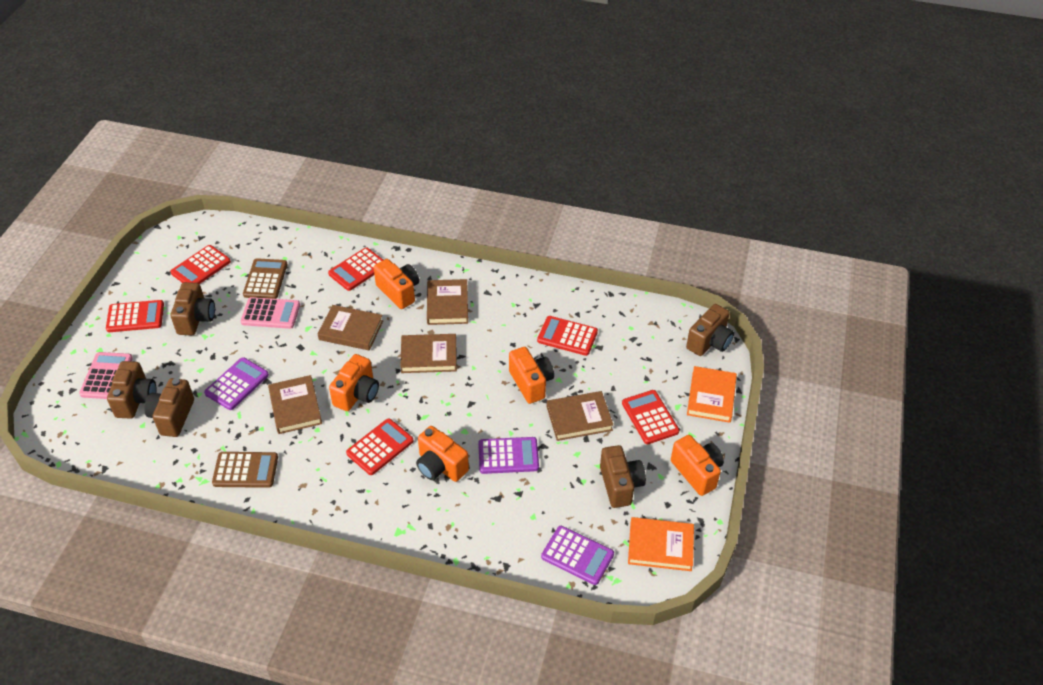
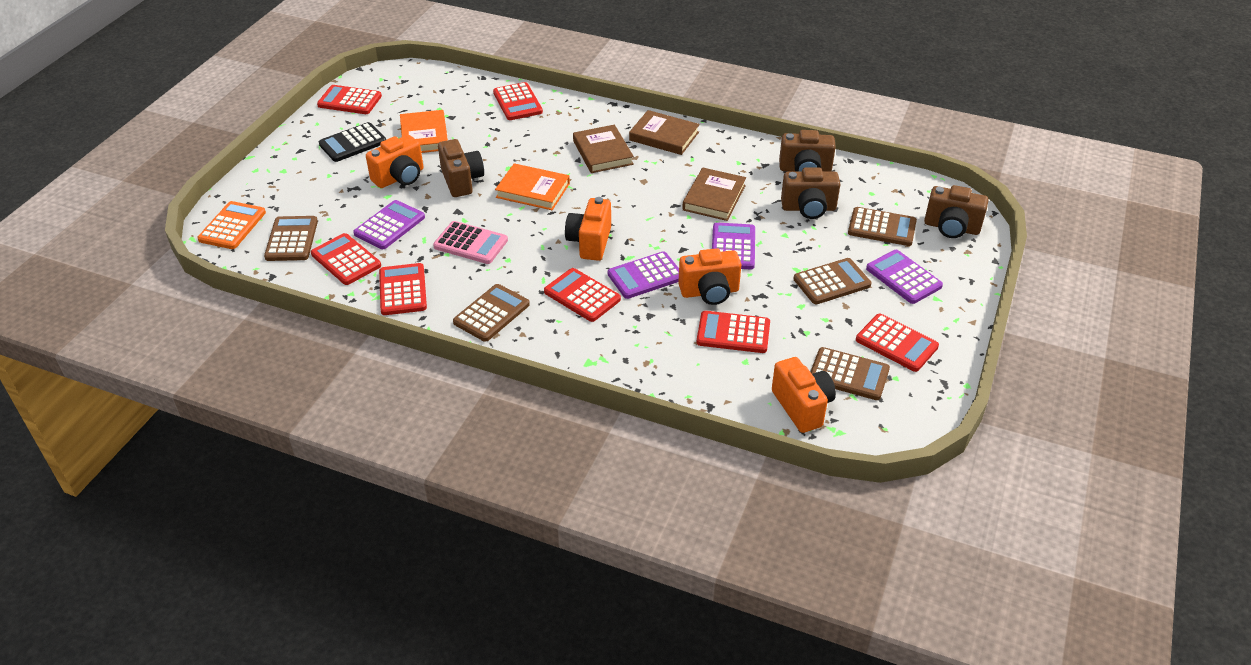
black calculator: none = 0 -> [319,122,386,162] = 1
brown book: [268,375,322,434] [318,305,383,350] [400,334,457,373] [427,279,468,325] [547,391,613,441] = 5 -> [573,125,634,173] [629,110,700,155] [682,168,746,221] = 3
brown calculator: [212,452,278,488] [243,258,287,299] = 2 -> [264,216,318,261] [453,284,530,342] [793,258,871,304] [810,347,890,400] [848,207,917,246] = 5
brown camera: [107,361,157,419] [144,378,194,437] [170,282,215,335] [600,445,646,508] [686,304,734,356] = 5 -> [438,139,484,197] [779,130,836,172] [781,167,841,219] [924,185,989,238] = 4
orange calculator: none = 0 -> [197,201,266,249] = 1
orange camera: [329,354,379,411] [374,259,419,309] [416,426,469,482] [509,347,554,404] [671,435,724,496] = 5 -> [366,135,423,188] [565,197,611,261] [678,248,741,305] [772,357,836,433] = 4
pink calculator: [79,352,133,399] [241,297,300,329] = 2 -> [433,221,508,264] = 1
purple calculator: [204,357,269,410] [478,437,539,474] [541,526,614,585] = 3 -> [353,200,425,249] [608,252,679,299] [712,222,755,270] [866,250,943,304] = 4
red calculator: [106,300,164,332] [170,245,231,284] [328,248,383,291] [346,418,413,475] [537,316,598,356] [622,390,679,444] = 6 -> [311,233,381,285] [317,85,382,114] [379,263,427,315] [493,82,543,120] [544,268,621,322] [697,311,770,353] [856,314,939,372] = 7

